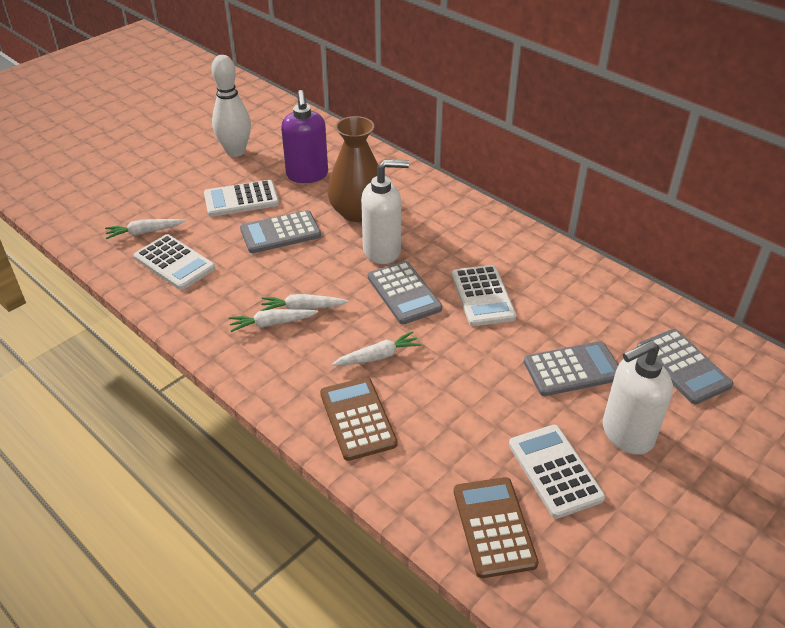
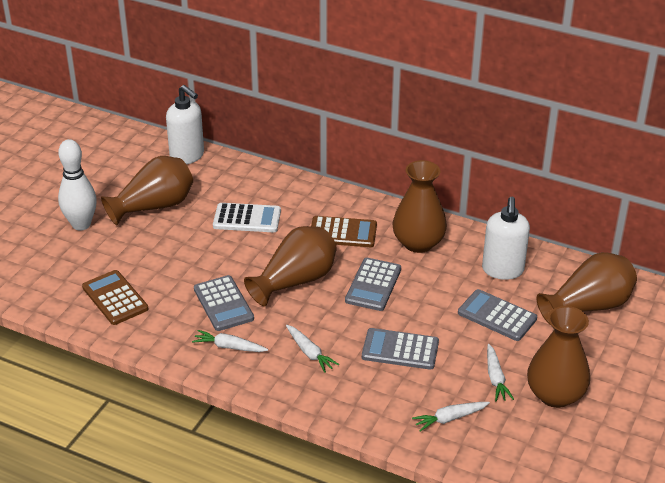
brown vase: [327,116,378,222] = 1 -> [101,156,193,225] [244,226,337,306] [392,160,447,253] [527,306,590,408] [537,252,637,324] = 5
purple soap dispenser: [281,90,328,183] = 1 -> none = 0
white calculator: [134,235,215,290] [204,180,279,217] [452,265,516,326] [509,425,605,519] = 4 -> [213,203,281,232] = 1

